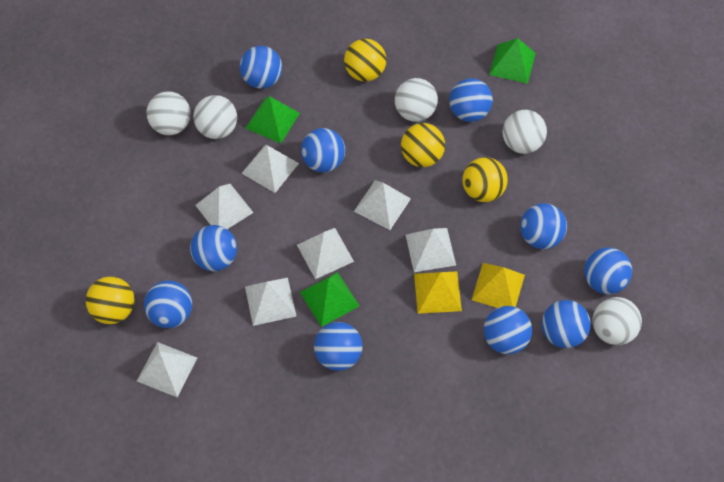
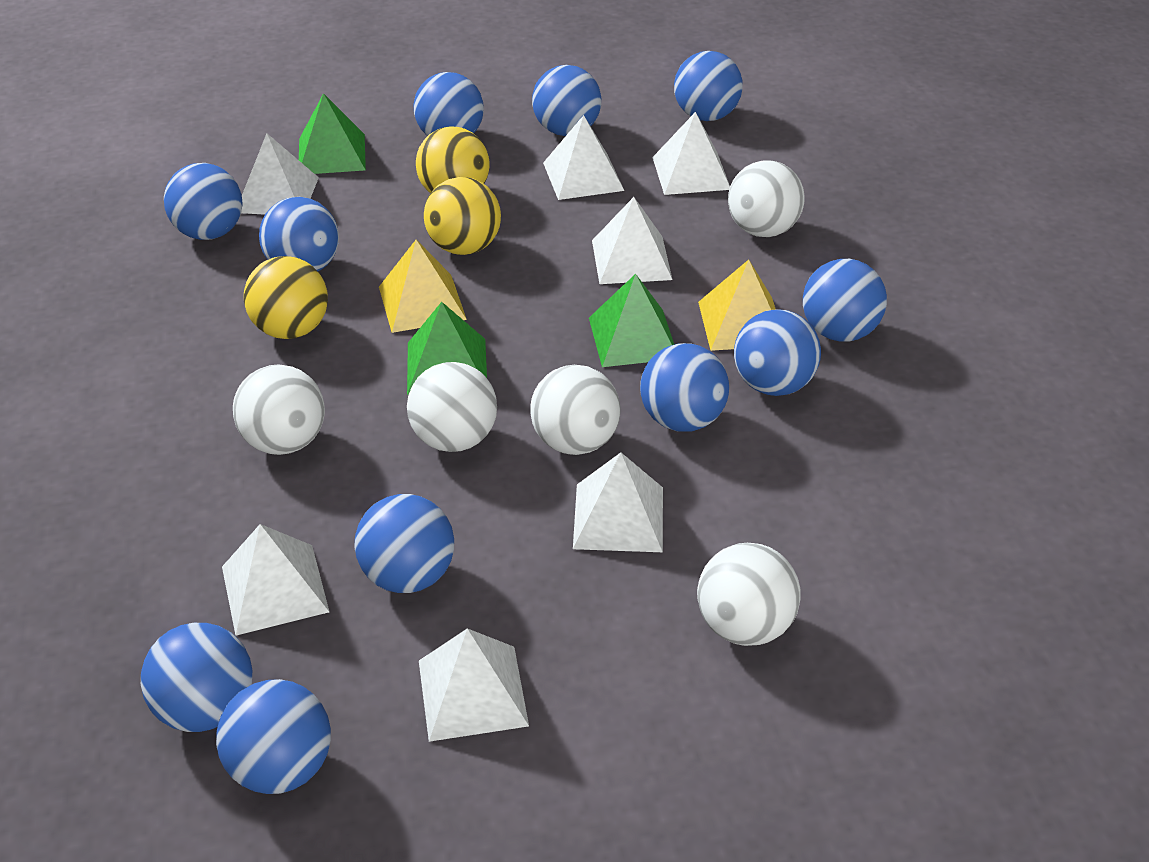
blue ball: [144,280,192,328] [190,225,237,272] [240,46,282,89] [301,128,345,172] [314,322,363,371] [449,78,493,122] [484,306,532,354] [520,203,567,249] [542,300,591,348] [584,247,632,294] = 10 -> [141,623,252,732] [164,163,242,240] [216,679,331,794] [259,197,339,271] [354,494,454,593] [414,72,484,136] [532,65,601,136] [640,343,729,432] [674,51,743,121] [734,309,821,396] [803,259,887,342] = 11
yellow ball: [86,276,134,324] [344,39,386,82] [401,123,445,167] [462,157,508,202] = 4 -> [244,256,328,339] [416,126,490,193] [424,177,501,255] = 3

